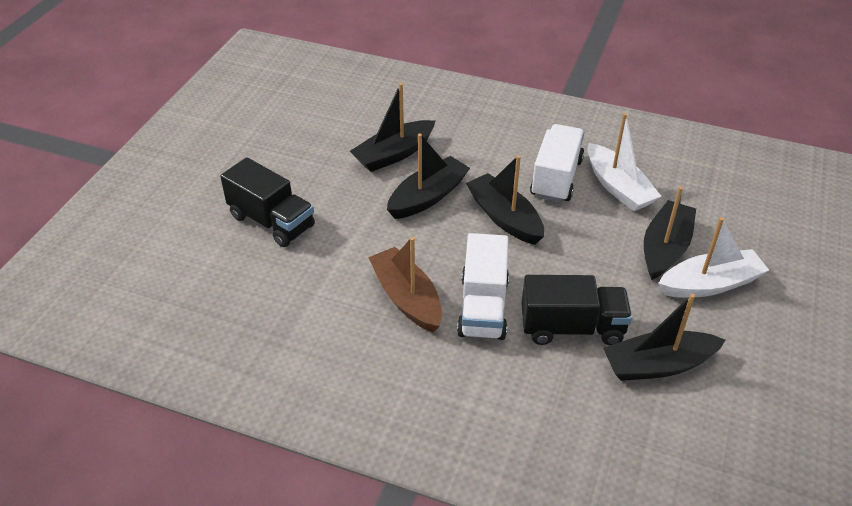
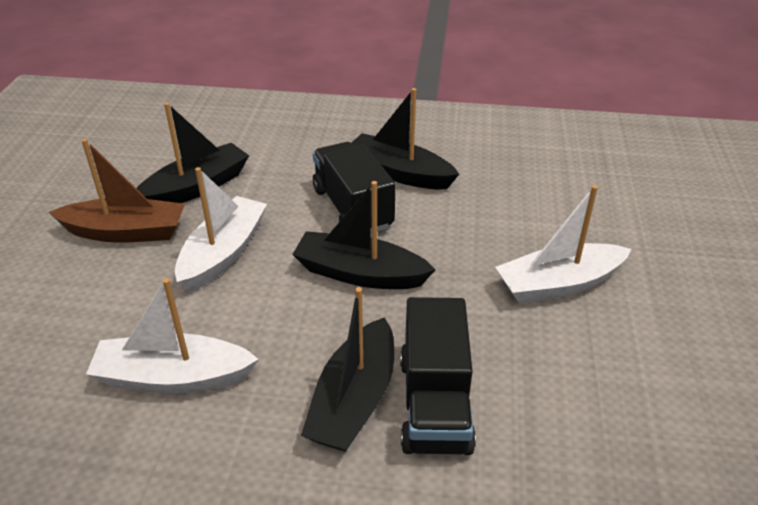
black boat: [350,83,435,172] [387,134,470,219] [466,155,544,245] [603,294,726,381] [644,186,696,280] = 5 -> [136,102,249,203] [292,181,436,289] [301,287,394,452] [351,88,459,190] = 4
white boat: [587,113,661,211] [658,217,769,298] = 2 -> [86,278,259,393] [175,167,267,292] [495,185,631,304] = 3
white truck: [457,233,509,340] [530,124,584,202] = 2 -> none = 0

